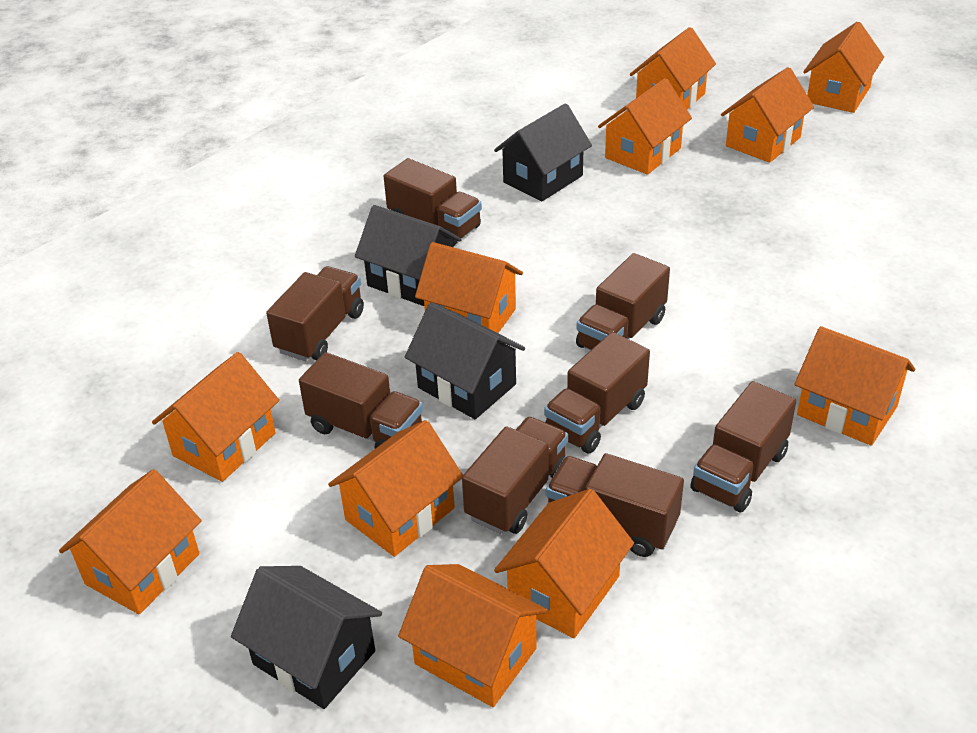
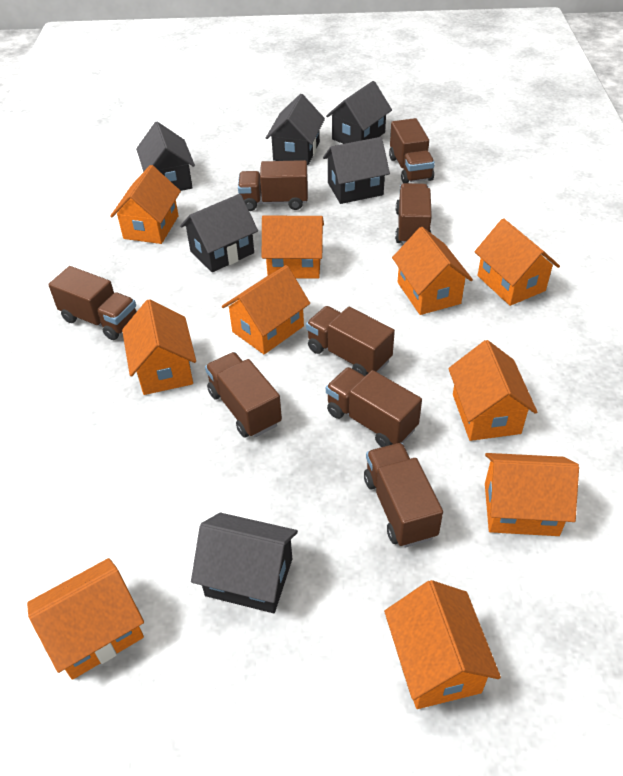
black house: [231,566,382,709] [355,205,462,306] [405,302,525,419] [494,103,592,201] = 4 -> [136,122,195,191] [180,194,258,272] [191,512,298,613] [266,94,325,165] [323,137,390,204] [326,81,392,144] = 6
orange house: [59,469,202,614] [152,352,279,482] [328,420,463,557] [398,564,548,707] [415,242,523,333] [494,489,634,638] [598,78,692,175] [630,27,716,110] [721,67,814,163] [794,326,915,446] [803,22,884,113] = 11 -> [27,558,144,680] [110,165,181,244] [122,299,196,395] [222,265,310,354] [262,215,324,279] [384,580,501,709] [392,227,473,315] [448,340,537,441] [474,218,560,306] [485,453,579,536] = 10

